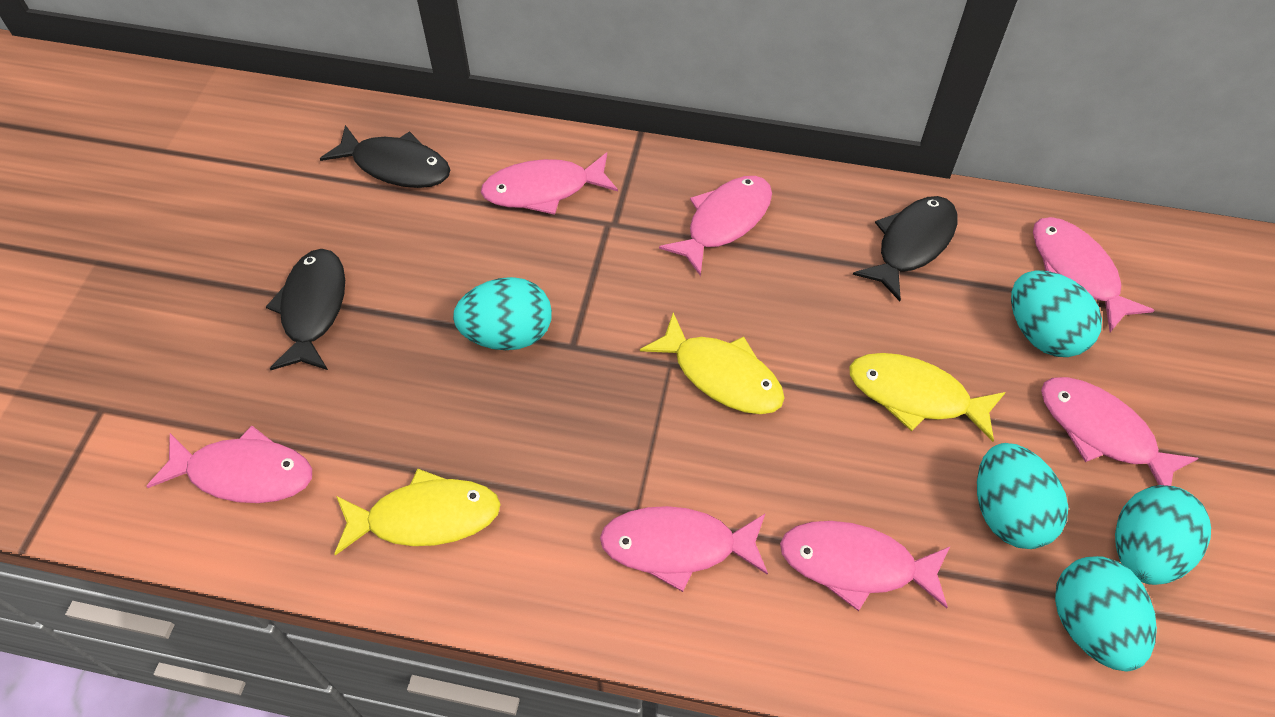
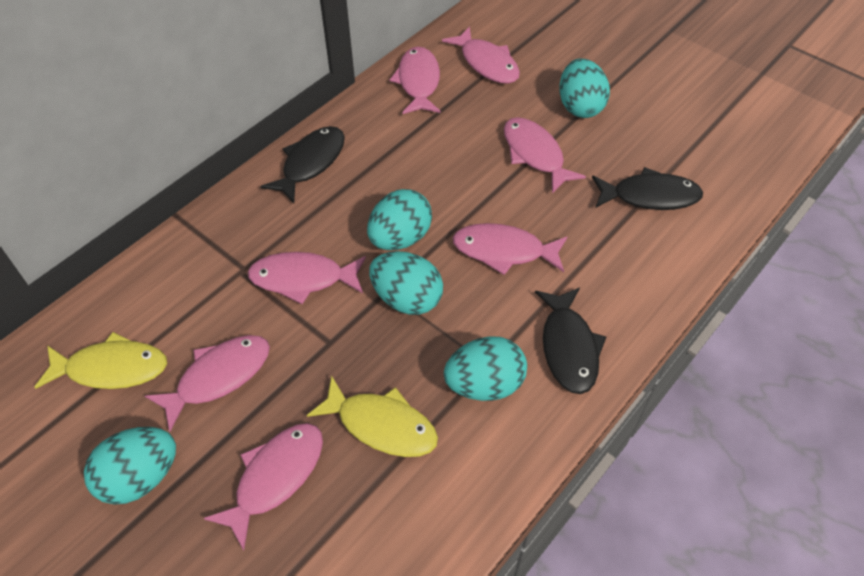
yellow fish: [334,469,501,555] [640,313,784,414] [850,353,1006,442] = 3 -> [34,332,167,389] [307,375,438,457] = 2

